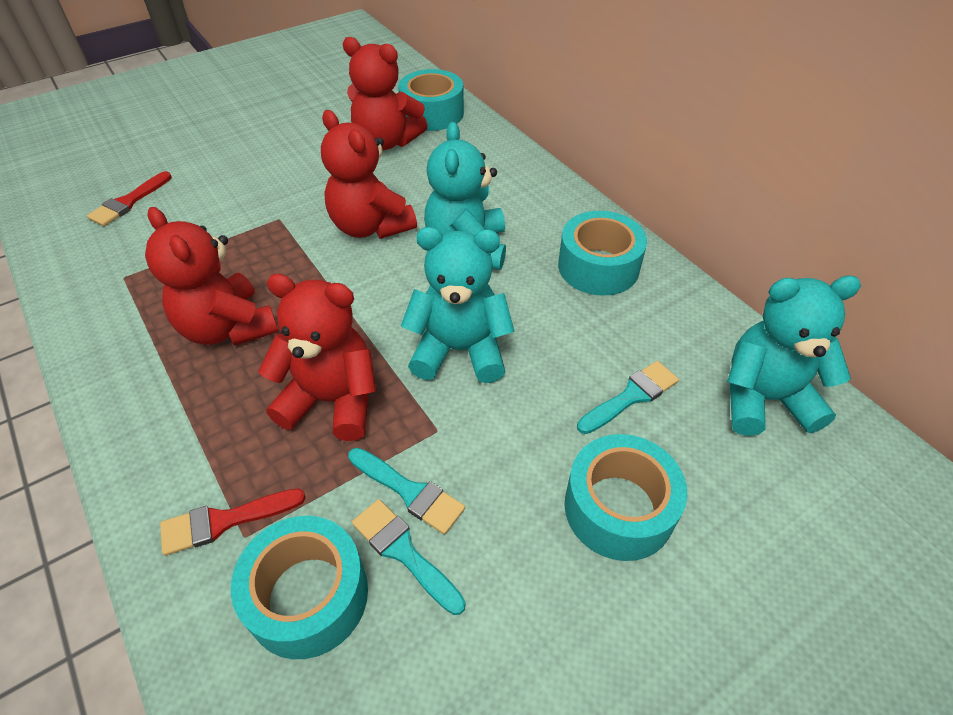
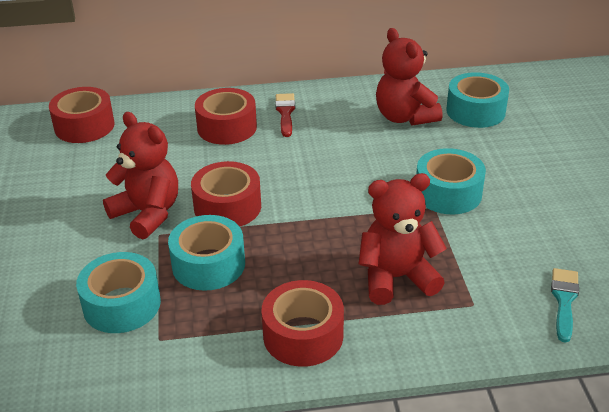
red brush: [87,171,172,226] [160,489,306,556] = 2 -> [275,93,295,137] = 1
red tape: none = 0 -> [49,87,115,143] [191,161,261,227] [195,88,257,145] [261,280,344,367] = 4
red teddy bear: [145,207,279,346] [258,274,376,441] [321,110,417,239] [343,37,428,150] = 4 -> [103,112,178,239] [359,173,447,305] [376,28,443,126] = 3
turquoise brush: [348,448,465,535] [352,499,466,615] [577,361,679,434] = 3 -> [551,268,579,342] = 1
turquoise teddy bear: [401,227,515,383] [424,122,506,270] [727,275,861,436] = 3 -> none = 0

